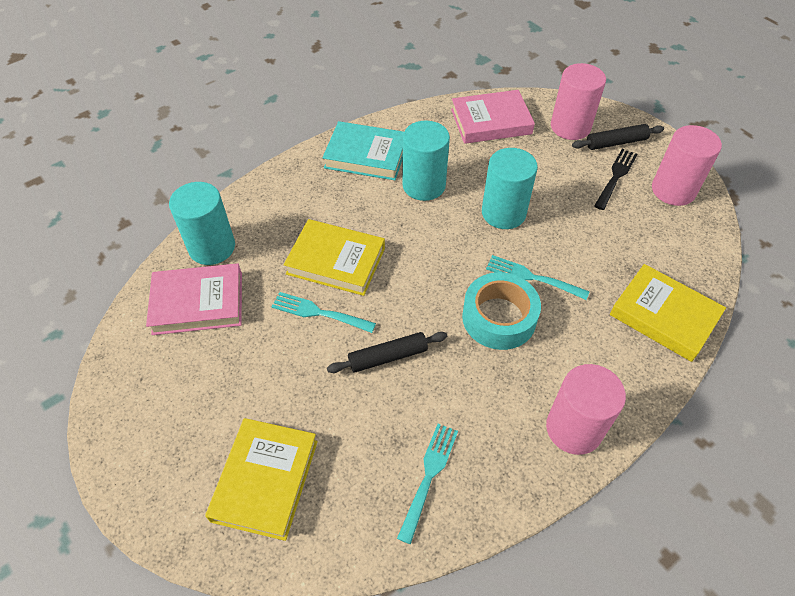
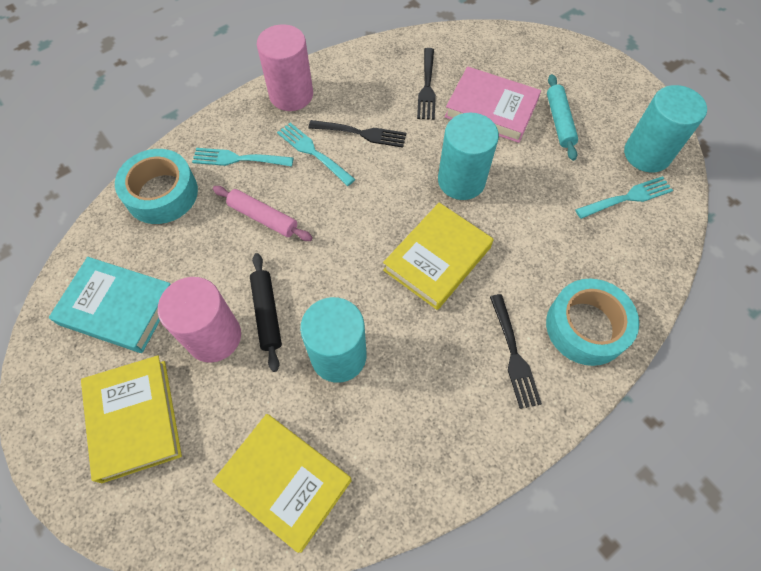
black fork: [594,149,637,210] = 1 -> [308,120,406,148] [417,48,436,120] [490,294,542,409] = 3
black rolling pin: [327,332,447,373] [572,124,664,150] = 2 -> [250,253,282,372] = 1
pink book: [146,263,242,335] [451,90,535,144] = 2 -> [445,66,541,143] = 1
pink cylinder: [546,364,626,455] [551,63,606,140] [652,125,722,206] = 3 -> [158,277,241,363] [257,24,313,111] = 2
pink rolling pin: none = 0 -> [213,186,313,241] = 1
turquoise rolling pin: none = 0 -> [547,74,578,161] = 1
turquoise tape: [462,272,541,350] = 1 -> [115,149,198,224] [546,279,639,366] = 2

